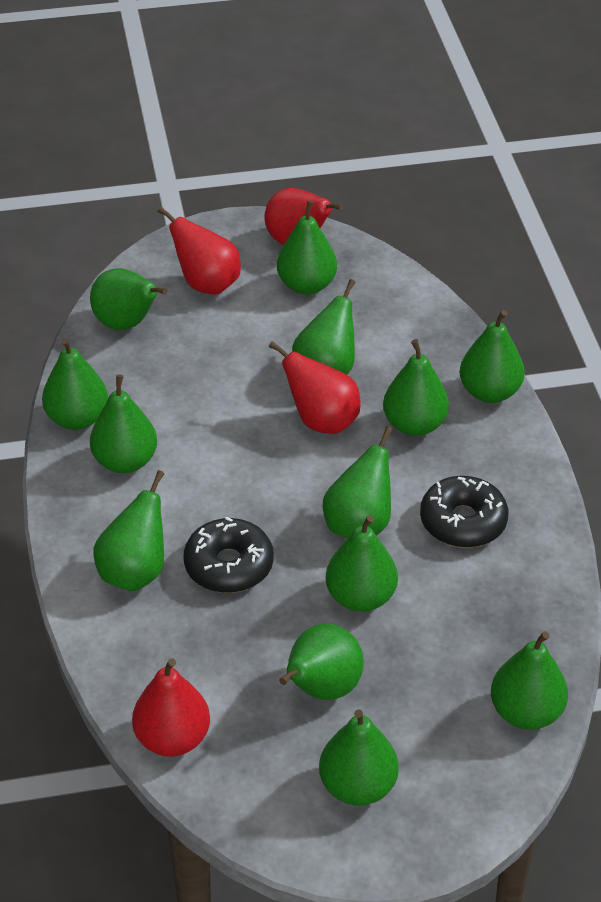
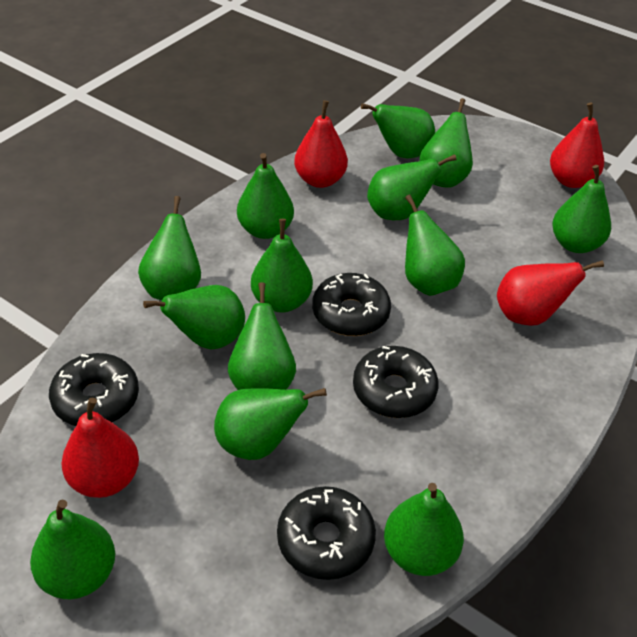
black donut: [184,517,274,593] [420,476,508,548] = 2 -> [49,353,139,426] [277,486,376,580] [312,273,391,336] [353,346,439,418] = 4

